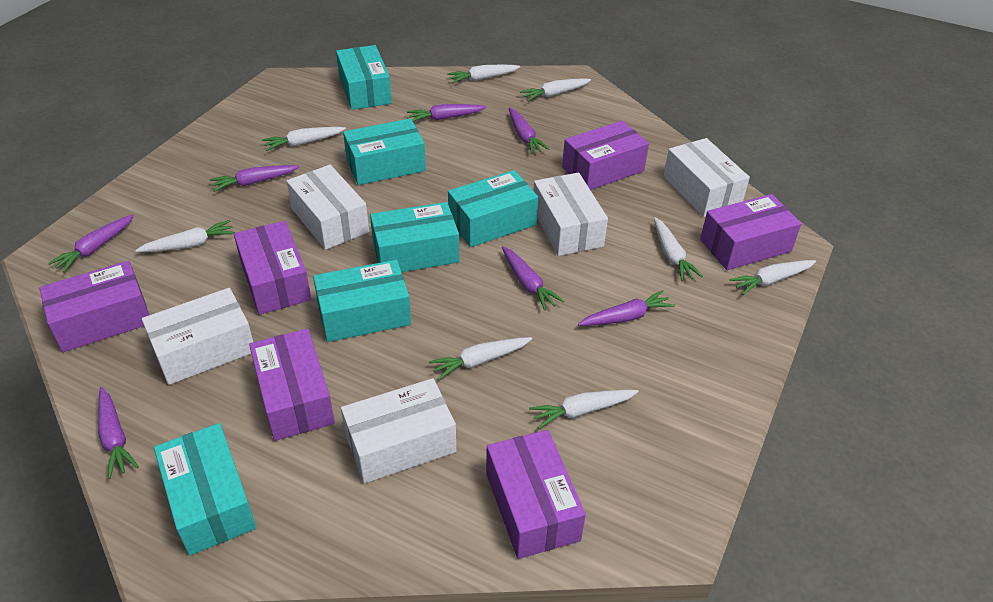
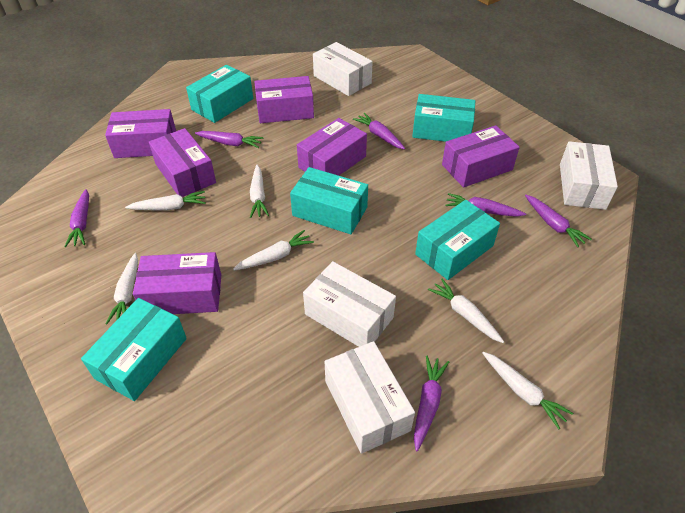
purple carrot: [48,214,134,273] [98,387,139,479] [209,165,299,192] [407,104,487,122] [502,246,565,311] [509,107,550,154] [578,290,675,326] = 7 -> [64,189,89,247] [195,131,263,148] [353,113,405,150] [414,356,449,451] [446,193,526,217] [525,195,591,247] = 6
turquoise box: [154,423,257,556] [313,260,411,342] [336,45,392,110] [343,118,426,185] [370,202,459,272] [448,170,538,247] = 6 -> [81,298,187,401] [186,65,253,123] [290,167,368,234] [412,94,475,142] [415,200,500,280] = 5
white box: [142,288,253,385] [286,165,369,250] [341,378,456,483] [533,173,608,256] [663,138,750,217] = 5 -> [303,261,396,347] [313,42,373,96] [324,341,415,454] [560,141,618,210] = 4
white carrot: [135,220,235,252] [262,127,346,151] [429,337,532,380] [447,65,520,83] [520,78,591,101] [529,390,639,429] [654,217,703,281] [730,260,816,295] = 8 -> [106,253,138,325] [125,191,206,211] [233,230,314,270] [250,165,269,218] [428,279,504,343] [482,352,573,429] = 6

